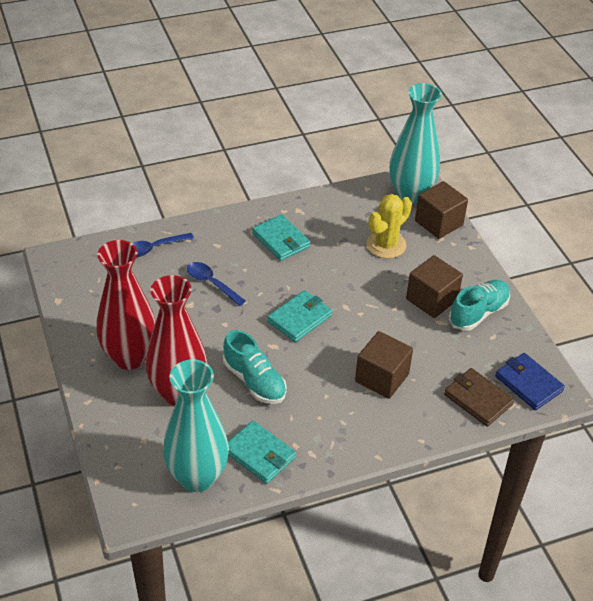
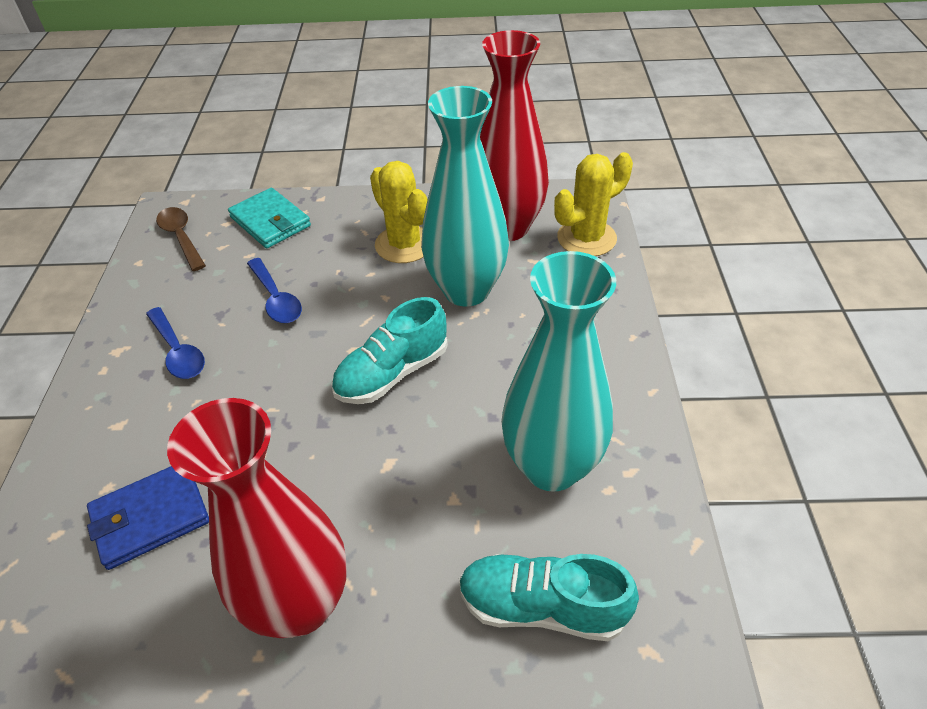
brown cube: [355,331,413,399] [406,255,463,318] [415,181,468,239] = 3 -> none = 0
brown spoon: none = 0 -> [156,207,206,271] = 1
brown wallet: [444,368,515,427] = 1 -> none = 0
turquoise wallet: [228,421,296,484] [252,214,311,261] [268,290,332,342] = 3 -> [228,188,311,248] = 1
yellow cactus: [367,194,412,259] = 1 -> [370,161,428,263] [554,152,633,256] = 2

